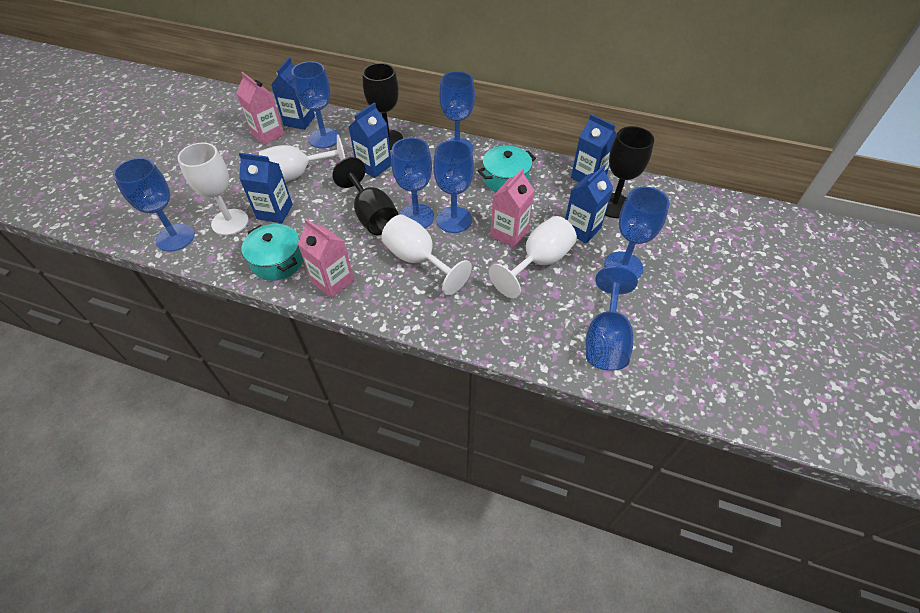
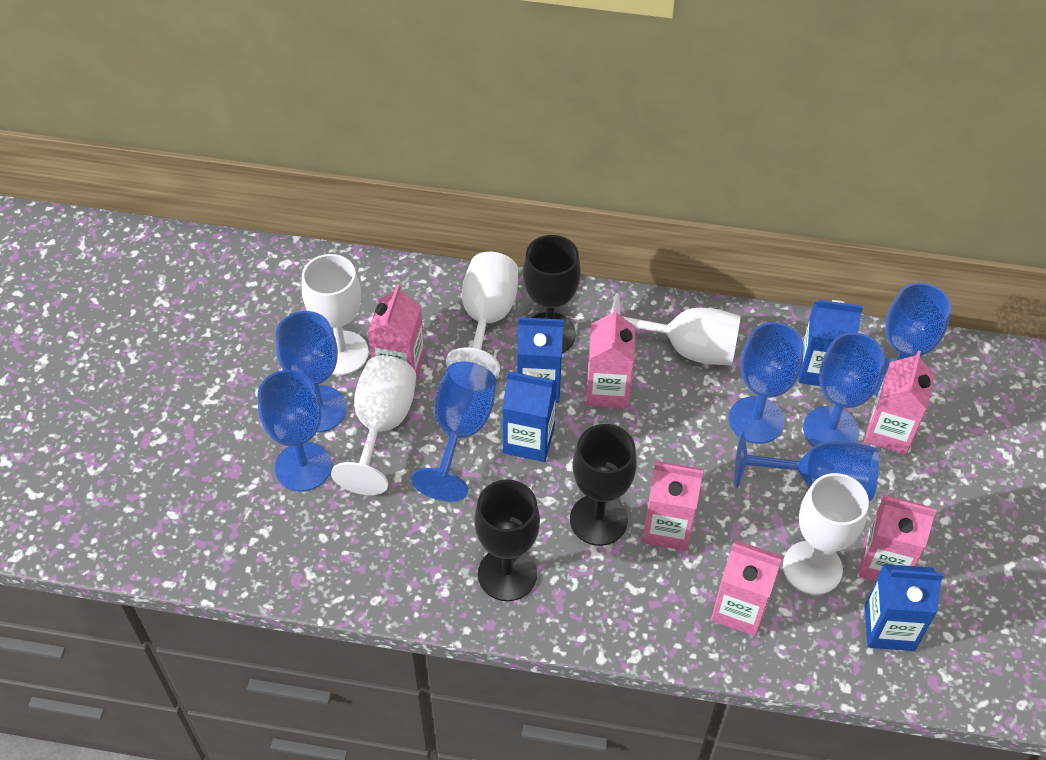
blue carton: [239,153,293,223] [271,58,315,130] [349,103,391,178] [565,165,613,244] [571,114,617,182] = 5 -> [502,371,557,462] [517,317,564,403] [798,300,863,386] [865,564,944,651] = 4
pink carton: [236,72,285,145] [298,219,354,298] [490,168,534,248] = 3 -> [368,284,425,385] [586,307,635,408] [642,461,703,551] [711,540,782,636] [859,495,937,581] [864,350,935,454] = 6
turquoise pot: [242,224,303,281] [478,145,536,192] = 2 -> none = 0
white goblet: [178,143,249,236] [259,134,345,182] [381,214,472,295] [489,216,577,298] = 4 -> [302,254,369,375] [331,355,416,495] [446,252,518,377] [611,293,741,365] [783,473,869,595] = 5

